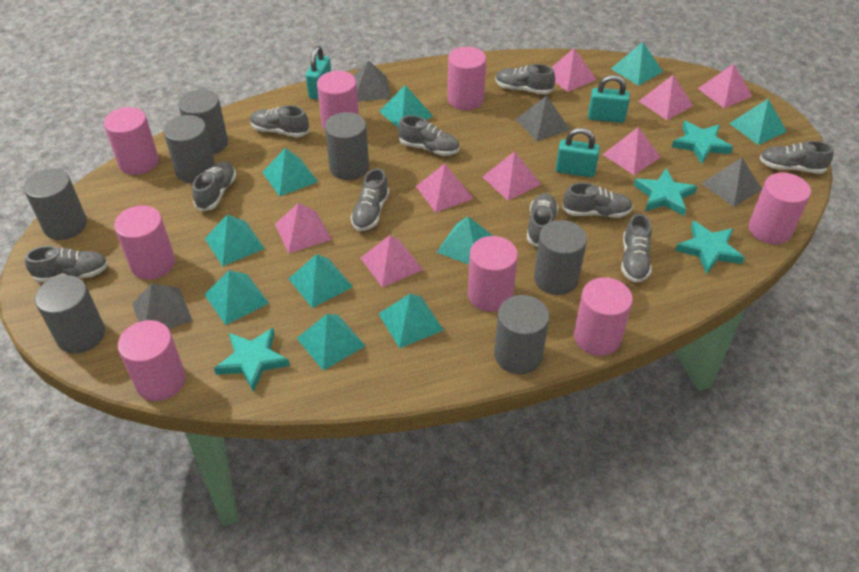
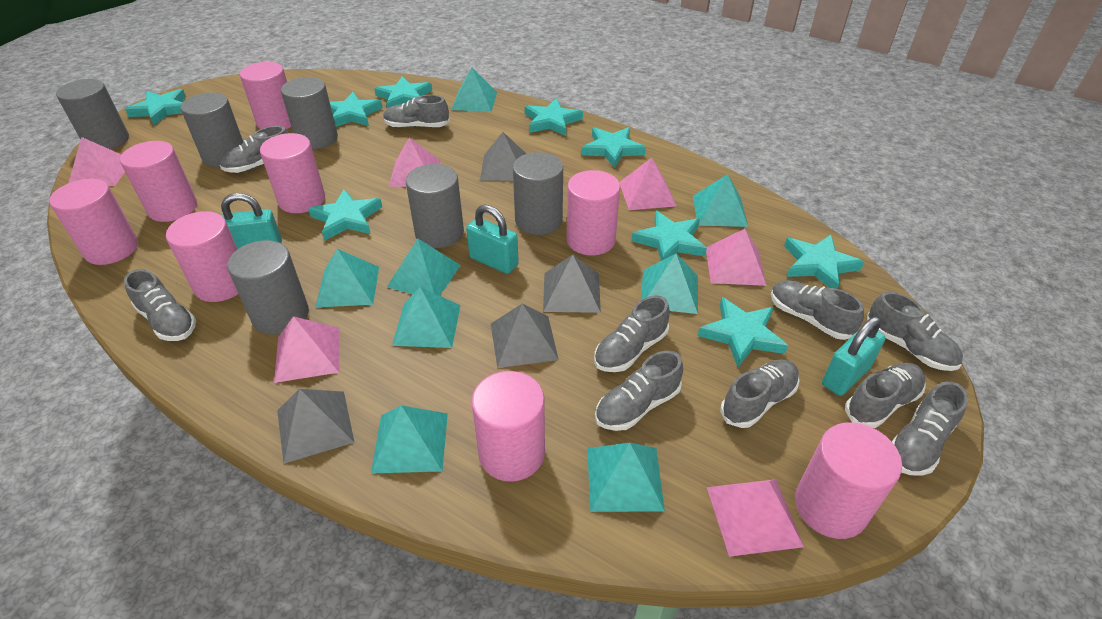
grey cylinder: [23,168,87,240] [35,275,105,354] [163,115,215,183] [178,89,228,155] [325,112,369,180] [494,295,549,374] [534,220,587,295] = 7 -> [56,79,129,149] [181,92,243,167] [227,240,309,335] [281,77,338,149] [406,164,464,248] [513,152,563,235] = 6
pink pyramid: [275,203,332,253] [361,235,423,288] [416,164,473,213] [483,151,541,201] [551,48,597,92] [602,127,661,175] [639,75,693,120] [697,64,752,108] = 8 -> [69,137,125,186] [274,316,339,383] [388,138,441,187] [619,158,676,210] [706,229,767,286] [707,479,804,557] = 6
turquoise pyramid: [204,214,265,266] [204,270,269,325] [262,148,318,197] [289,254,353,308] [297,314,365,371] [378,293,444,348] [379,85,433,128] [437,217,493,265] [611,42,663,86] [729,99,787,145] = 10 -> [315,249,379,307] [371,405,448,474] [387,238,461,296] [392,287,461,348] [451,67,497,112] [587,443,665,512] [641,254,698,314] [693,174,748,227] = 8
turquoise star: [214,328,290,392] [634,169,697,216] [672,121,733,164] [675,221,745,274] = 4 -> [125,89,186,125] [308,189,382,241] [330,92,383,127] [374,76,432,108] [525,99,583,136] [582,127,646,168] [632,211,707,261] [698,297,788,367] [784,235,864,289] = 9

